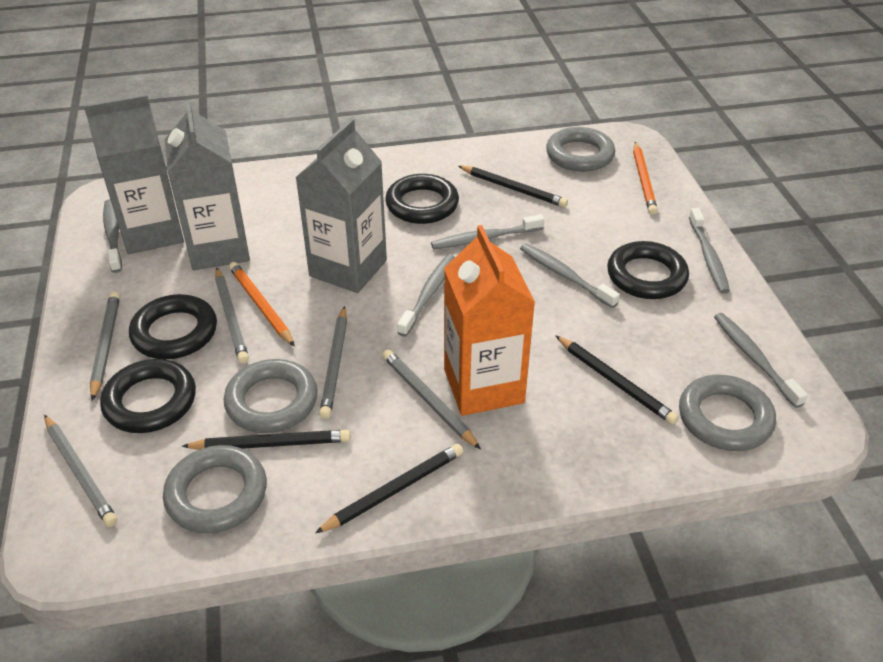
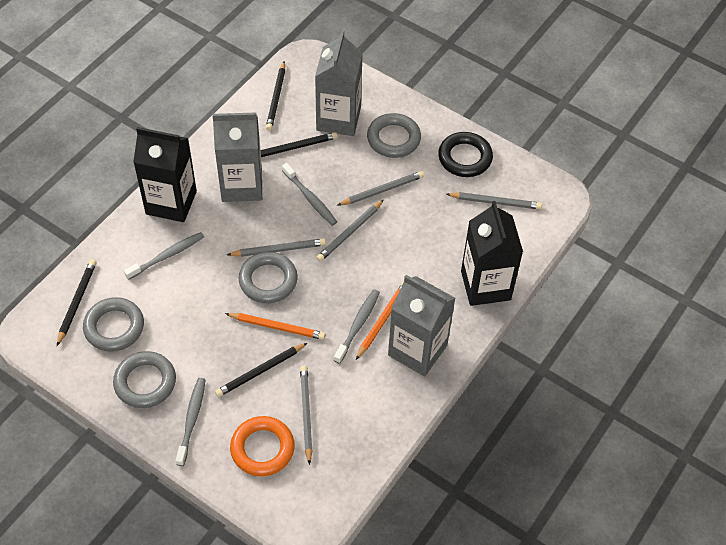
black carton: none = 0 -> [133,127,197,222] [461,201,523,306] = 2
black ring: [100,359,196,433] [129,294,217,359] [385,174,459,224] [607,241,689,299] = 4 -> [438,132,493,177] = 1
grey toothbrush: [103,199,122,273] [397,254,455,337] [431,214,545,249] [520,243,620,308] [689,208,730,294] [714,313,808,408] = 6 -> [124,232,204,280] [175,378,206,466] [282,163,337,226] [334,289,380,364] = 4
orange carton: [444,225,535,416] = 1 -> none = 0
orange ring: none = 0 -> [230,416,295,477] = 1

